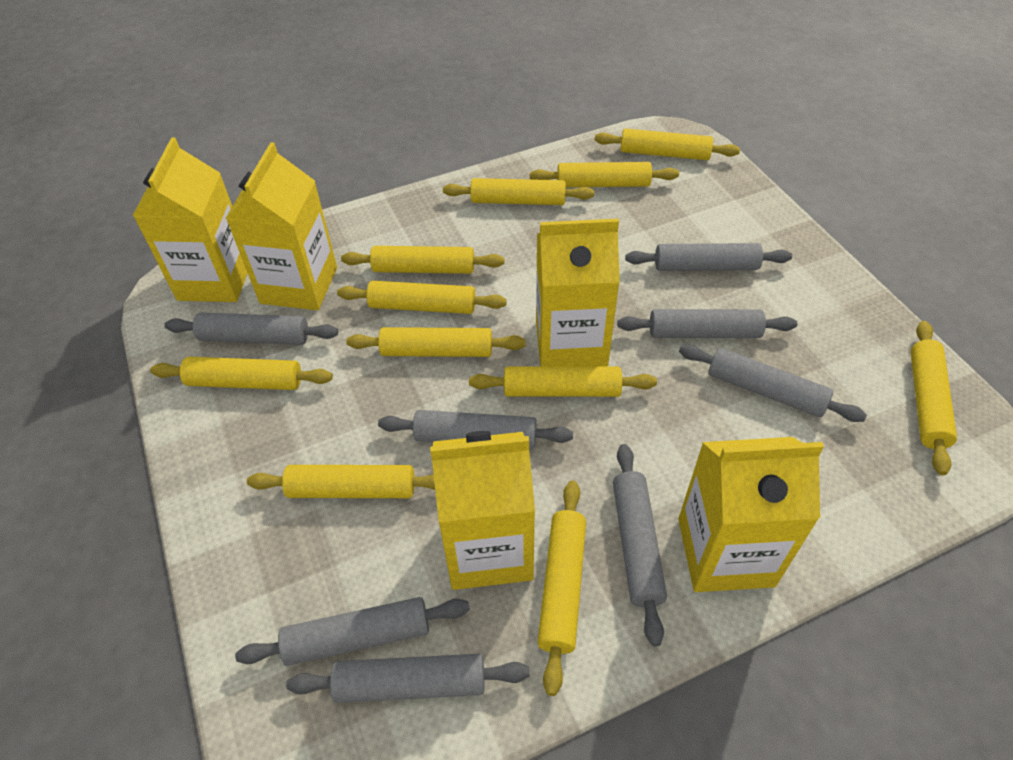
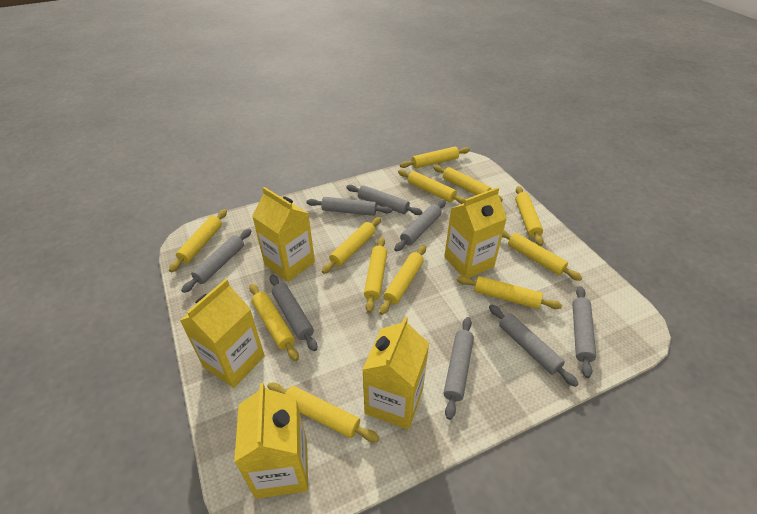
yellow rolling pin: [150,357,333,390] [247,465,435,498] [337,281,507,314] [341,246,504,274] [346,327,525,357] [443,178,594,205] [469,367,657,397] [530,162,679,187] [538,481,586,696] [595,128,740,160] [911,321,957,475] = 11 -> [169,209,227,272] [249,284,299,361] [267,383,379,442] [322,217,381,274] [364,237,387,313] [379,245,426,315] [398,169,466,204] [400,147,470,168] [433,165,503,202] [457,276,562,309] [502,230,582,281] [515,186,543,246] = 12

